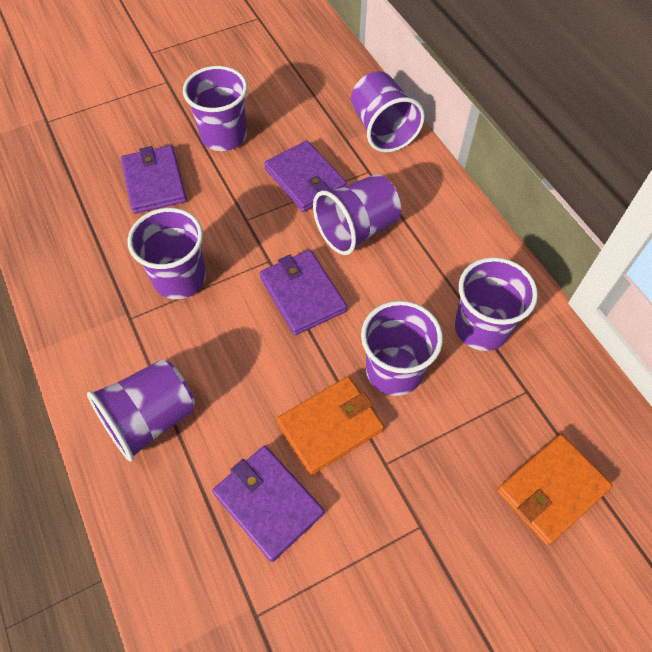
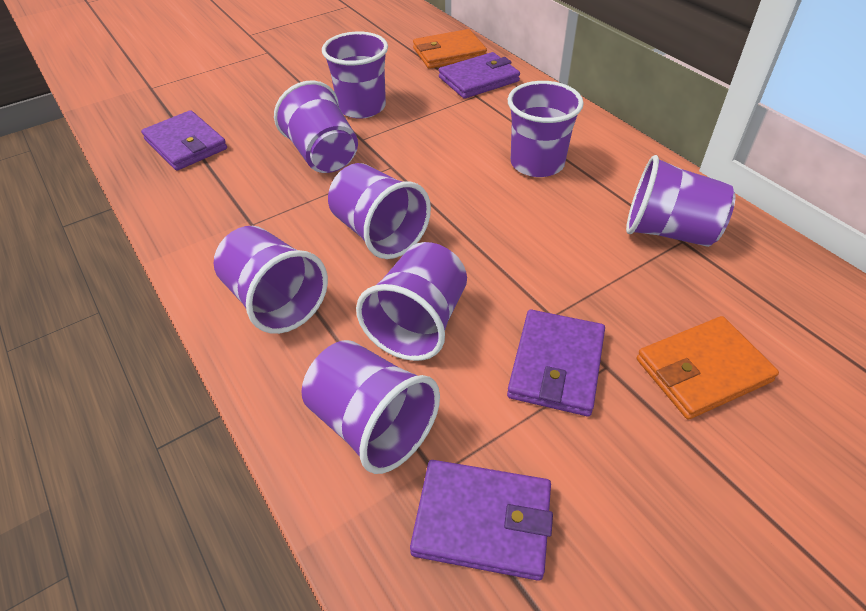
purple cup: [87,359,195,461] [128,208,206,299] [183,66,247,151] [313,174,401,255] [351,71,425,152] [361,301,443,396] [455,257,538,351] = 7 -> [214,226,328,334] [274,80,358,173] [301,340,440,474] [322,32,388,119] [328,163,431,259] [356,242,467,361] [508,81,584,177] [626,155,735,247] = 8

